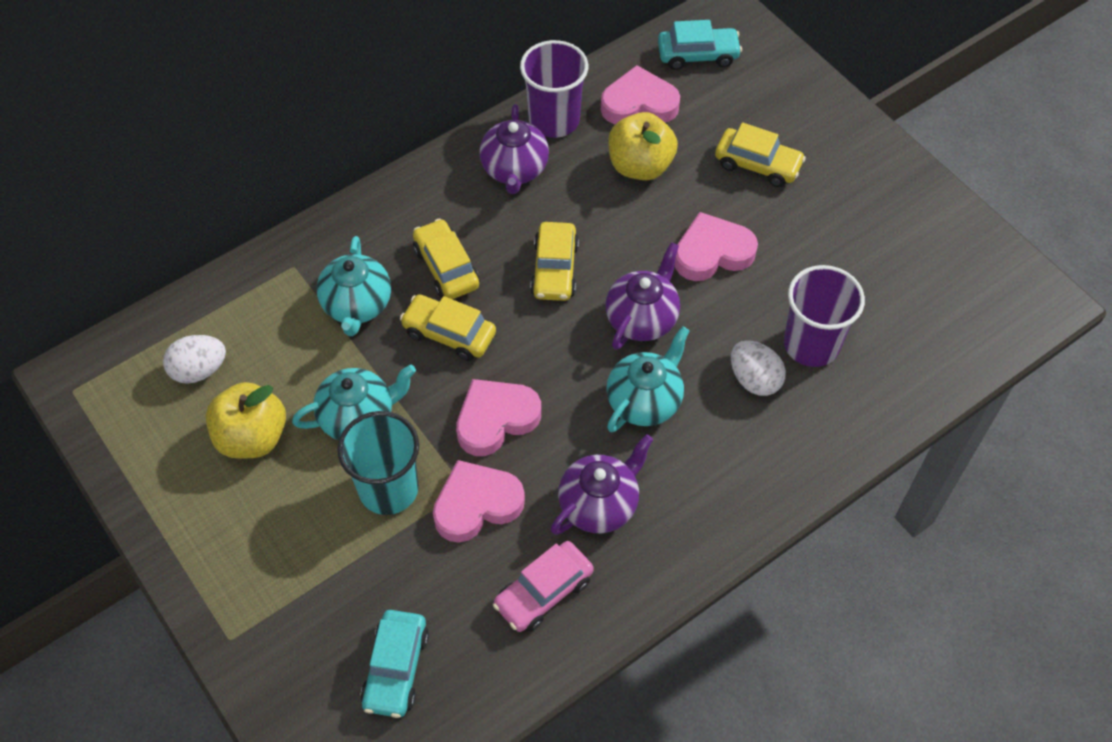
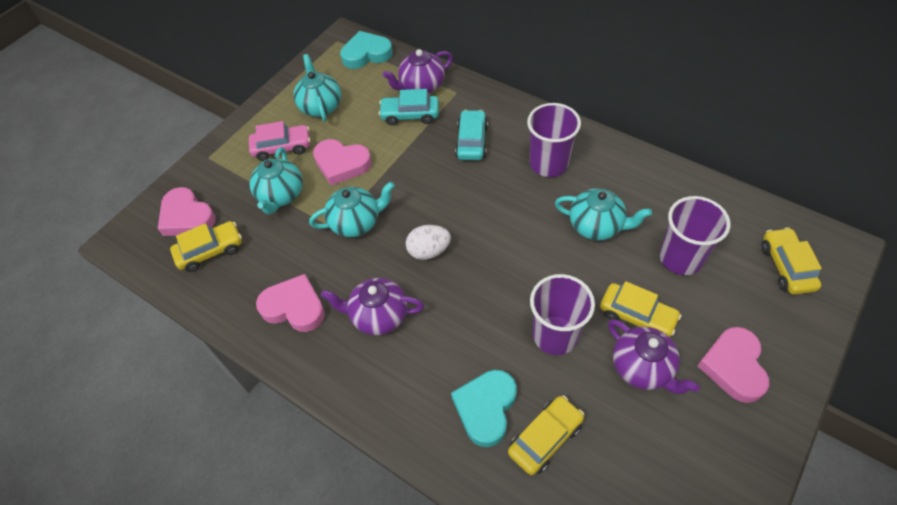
purple cup: [520,40,588,138] [784,265,865,367] = 2 -> [527,103,581,177] [530,274,595,355] [659,196,731,275] = 3
turquoise cup: [337,411,419,515] = 1 -> none = 0
turquoise heart: none = 0 -> [340,31,393,69] [451,370,517,447] = 2
turquoise teapot: [292,365,416,441] [317,236,391,336] [606,326,690,432] = 3 -> [249,147,303,214] [293,54,341,122] [309,182,395,237] [555,188,652,240] = 4
white egg: [163,335,226,384] [731,340,786,396] = 2 -> [406,225,451,260] = 1
yellow apple: [206,382,286,459] [608,112,678,180] = 2 -> none = 0

